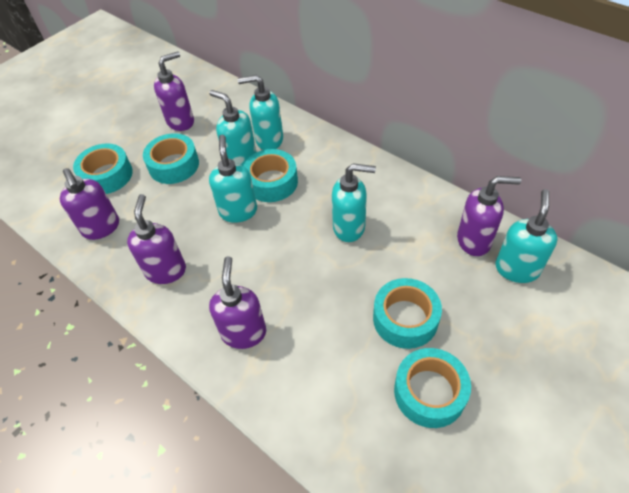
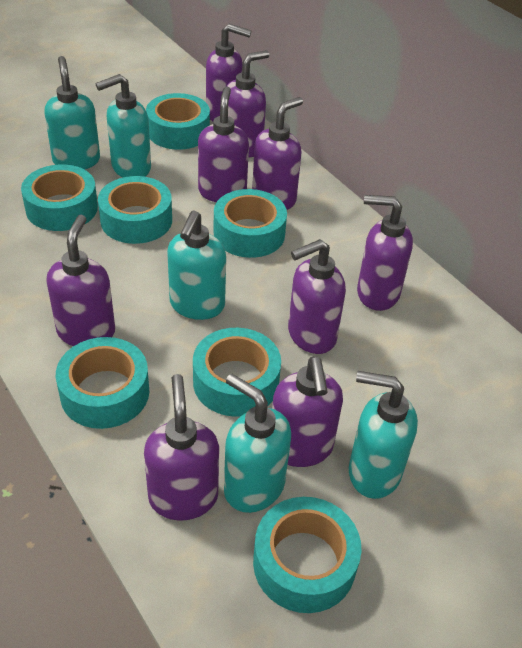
purple soap dispenser: [60,168,119,240] [127,194,186,284] [154,51,194,131] [209,256,266,349] [457,176,521,256] = 5 -> [46,215,115,346] [144,374,219,520] [198,86,249,202] [206,24,251,121] [227,50,269,157] [252,97,303,210] [272,357,343,467] [288,239,346,354] [357,195,413,311] = 9
turquoise tape: [73,143,133,194] [143,133,199,184] [243,149,298,202] [373,278,442,349] [394,348,471,428] = 5 -> [21,165,98,231] [56,337,149,429] [98,176,172,244] [146,93,210,150] [193,328,281,417] [214,189,287,258] [253,497,361,613] = 7

